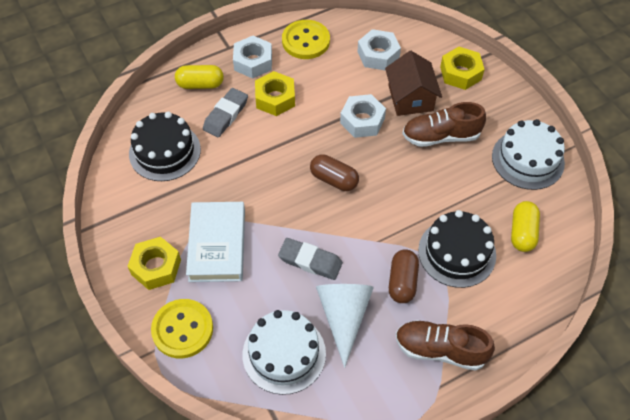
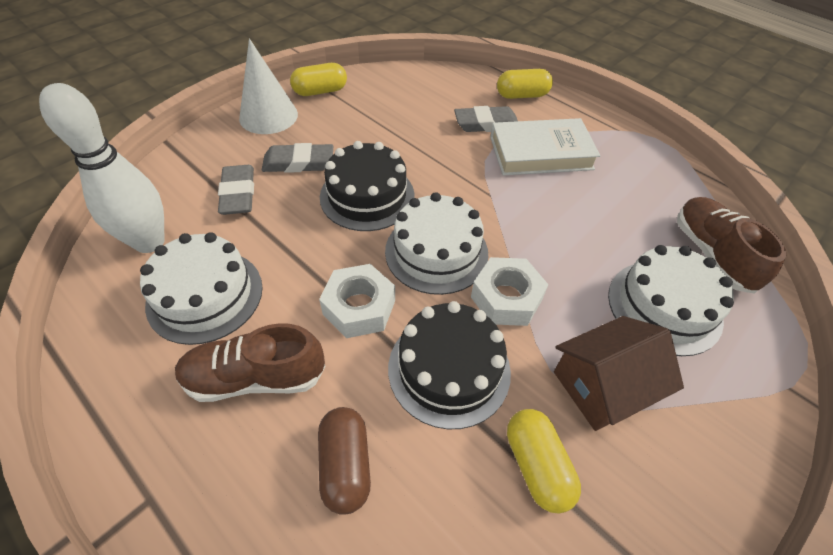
brown capsule: [310,154,359,191] [389,249,419,303] = 2 -> [318,407,371,515] = 1
grey eraser: [203,88,248,137] [278,238,343,280] = 2 -> [218,165,254,215] [262,143,333,173] [454,106,518,132] = 3
white bowling pin: none = 0 -> [39,83,165,253] = 1
white cake: [242,310,326,395] [492,119,565,190] = 2 -> [140,232,263,345] [385,192,488,295] [608,245,734,356] = 3
white nut: [233,36,272,79] [340,94,386,138] [357,29,401,71] = 3 -> [319,264,395,338] [471,257,549,326] = 2
yellow button: [151,299,213,358] [282,20,330,59] = 2 -> none = 0
yellow capsule: [175,65,224,89] [511,201,540,252] = 2 -> [290,63,347,96] [497,69,553,99] [507,409,581,514] = 3
yellow nut: [128,237,181,290] [255,71,295,116] [440,47,485,90] = 3 -> none = 0

